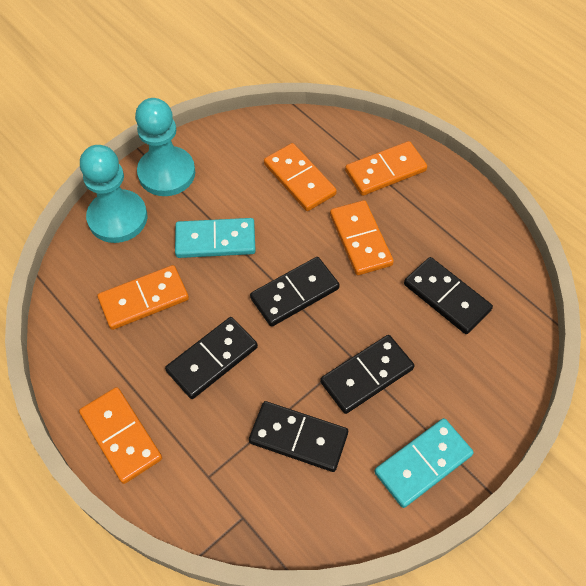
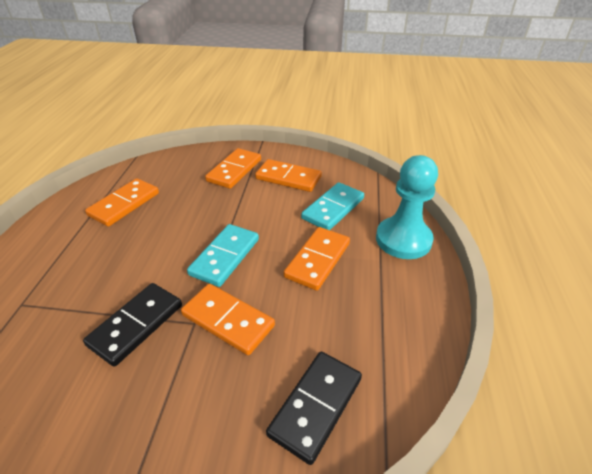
black domino: [165,317,258,399] [249,401,348,472] [250,257,340,327] [320,335,414,414] [404,257,493,334] = 5 -> [83,283,182,367] [266,352,362,465] = 2
turquoise pawn: [80,145,148,243] [135,98,195,196] = 2 -> [376,155,438,259] = 1

